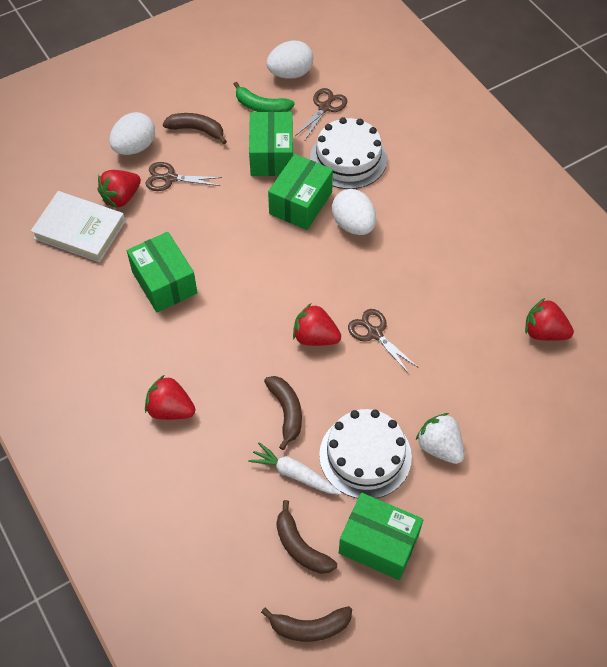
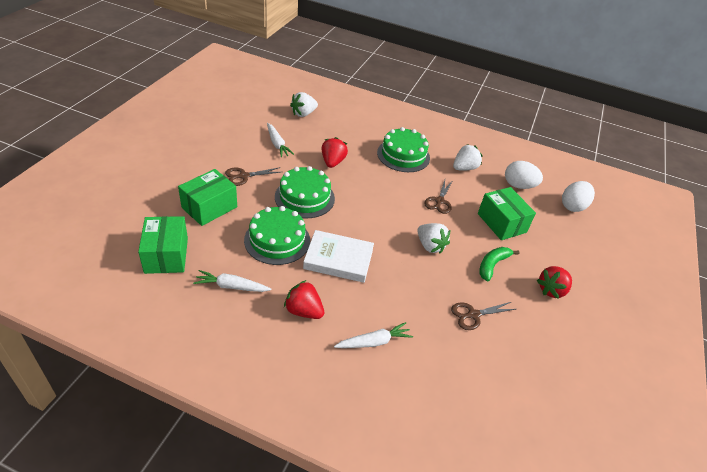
brown banana: [163,113,227,144] [261,606,352,642] [264,376,302,450] [276,500,337,574] = 4 -> none = 0
green box: [127,232,197,312] [249,112,293,176] [268,154,333,230] [339,493,423,580] = 4 -> [138,216,188,274] [178,169,237,226] [478,187,536,240] = 3
green cake: none = 0 -> [244,206,310,265] [275,166,335,218] [377,127,430,172] = 3
red strawberry: [98,170,141,208] [145,375,195,420] [293,304,341,346] [525,298,574,341] = 4 -> [284,280,324,319] [321,137,348,168] [537,266,572,299] = 3
white cake: [310,117,387,189] [319,409,412,498] = 2 -> none = 0
white carrot: [248,442,342,495] = 1 -> [193,270,271,292] [267,123,294,157] [334,322,413,348] = 3
white egg: [109,112,155,155] [266,41,313,79] [332,189,376,235] = 3 -> [505,161,543,189] [562,181,595,212] = 2
white strawberry: [416,413,464,464] = 1 -> [290,92,318,117] [417,223,451,253] [453,144,483,171] = 3

